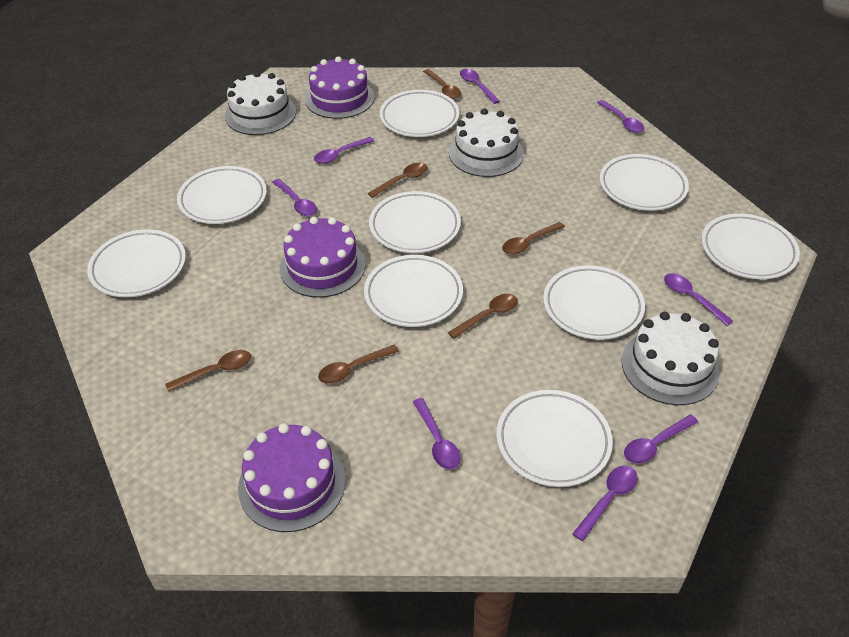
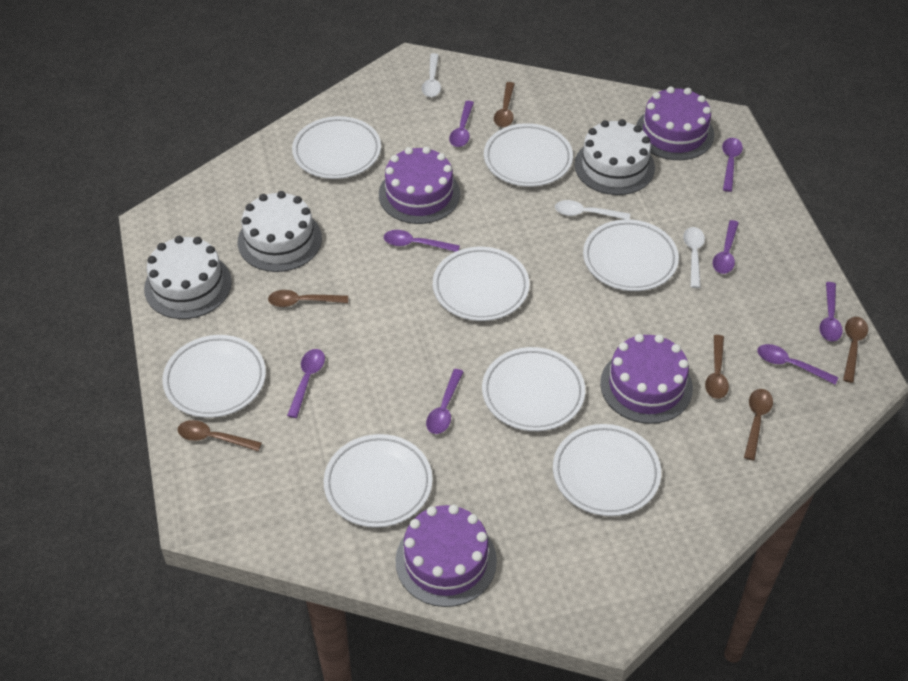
purple cake: [238,423,345,532] [280,217,365,298] [305,56,375,119] = 3 -> [379,146,460,224] [395,504,497,607] [600,334,693,424] [636,86,714,160] = 4
white plate: [87,229,186,298] [177,166,267,224] [364,255,463,327] [369,191,461,253] [380,90,459,137] [496,390,613,487] [543,265,645,340] [600,154,689,211] [701,214,800,279] = 9 -> [162,335,266,418] [292,116,381,179] [324,434,433,528] [433,247,530,321] [482,347,585,431] [484,123,573,187] [553,424,661,516] [583,219,679,291] = 8
white spoon: none = 0 -> [422,53,441,97] [555,200,630,219] [683,227,705,288] = 3

